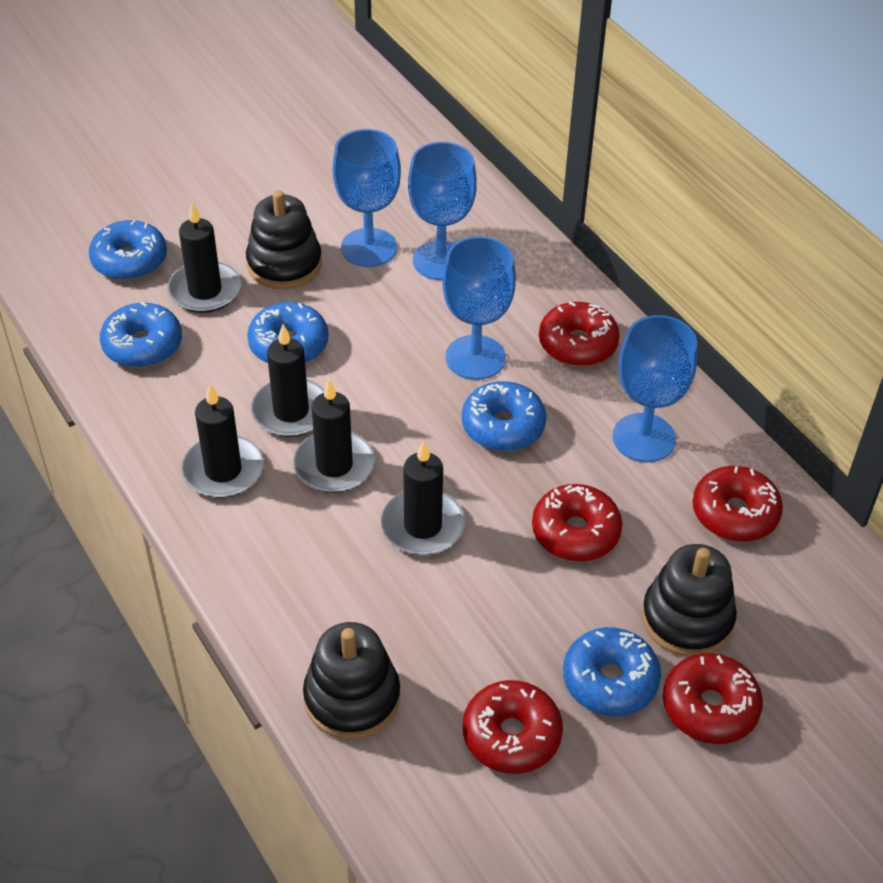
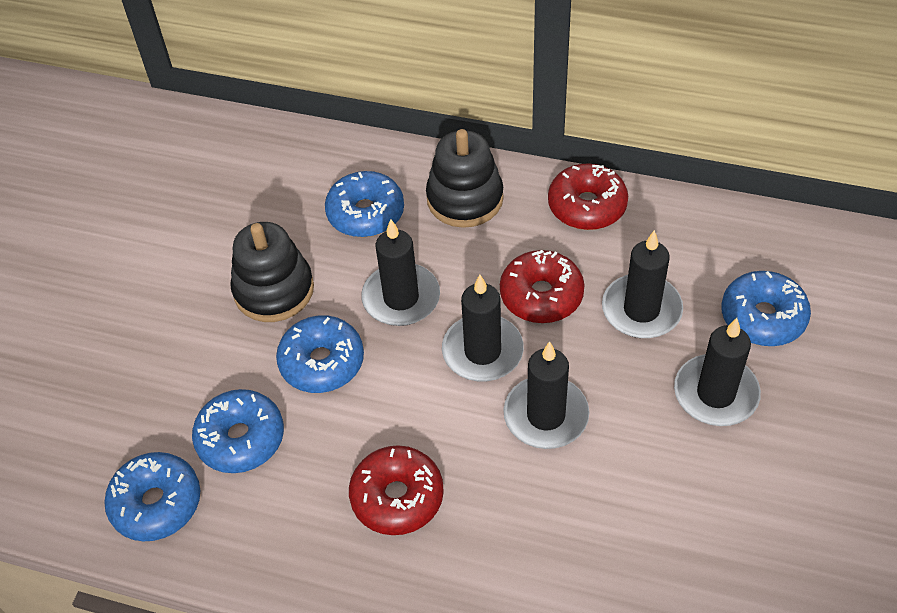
black stacking toy: [246,190,322,289] [303,622,400,740] [642,544,737,657] = 3 -> [230,222,314,322] [426,129,504,228] = 2
blue goblet: [333,129,401,267] [408,142,477,280] [442,236,516,380] [613,315,697,462] = 4 -> none = 0
red donut: [463,680,563,774] [532,484,622,561] [539,301,620,366] [663,653,763,744] [693,466,783,542] = 5 -> [349,445,444,535] [500,250,585,323] [548,163,628,230] = 3

